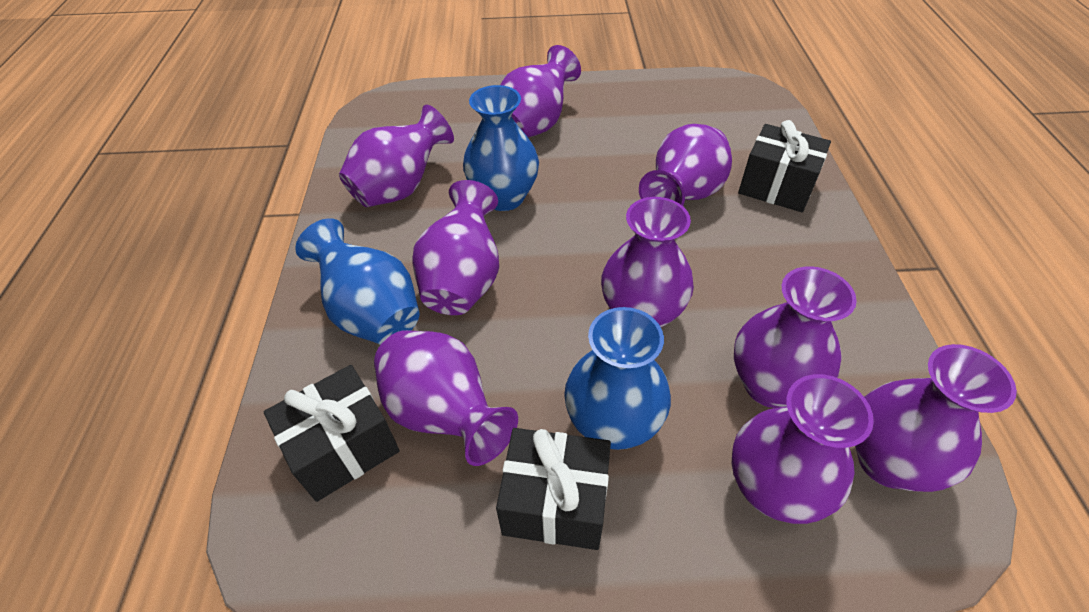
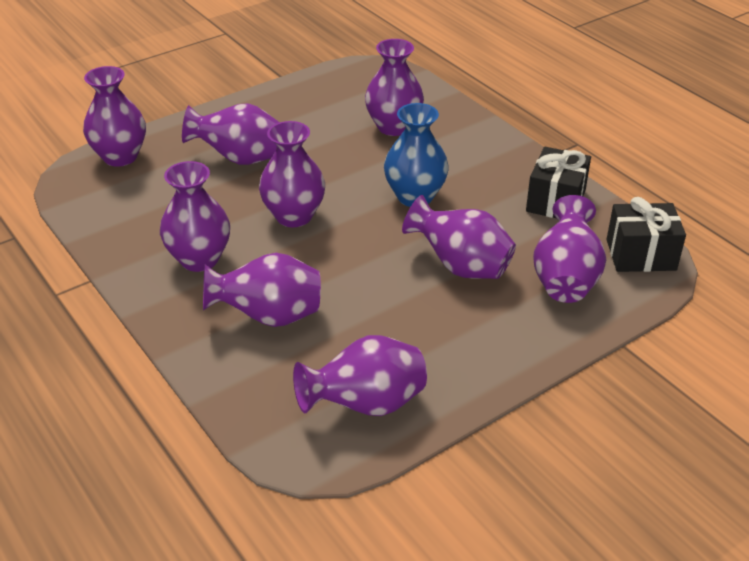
black gift: [264,365,400,502] [496,428,611,550] [738,120,831,212] = 3 -> [526,147,591,218] [606,197,686,272] = 2
blue vase: [295,218,420,345] [463,85,539,211] [564,307,671,450] = 3 -> [384,103,448,207] = 1

